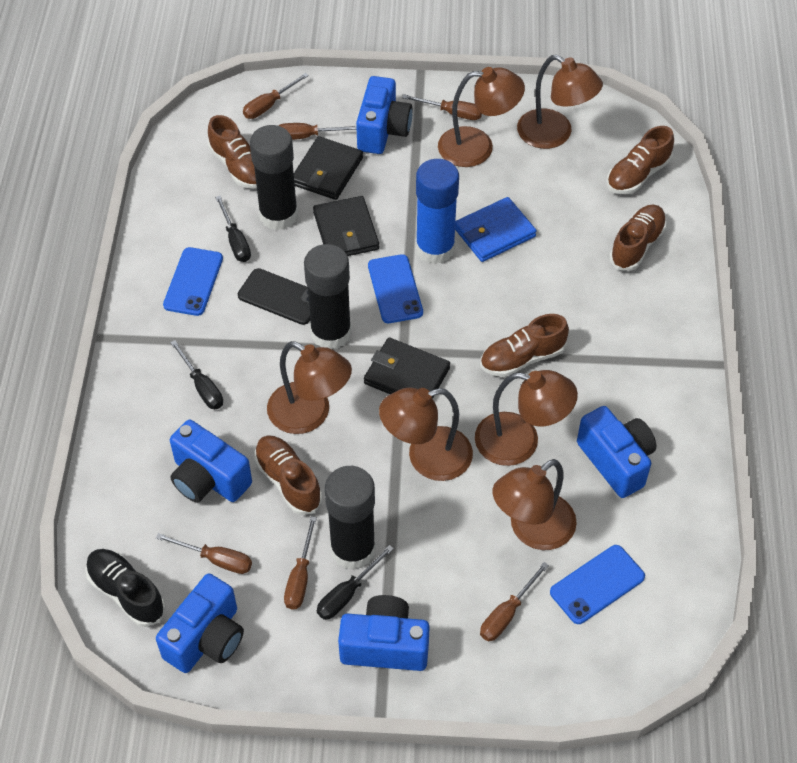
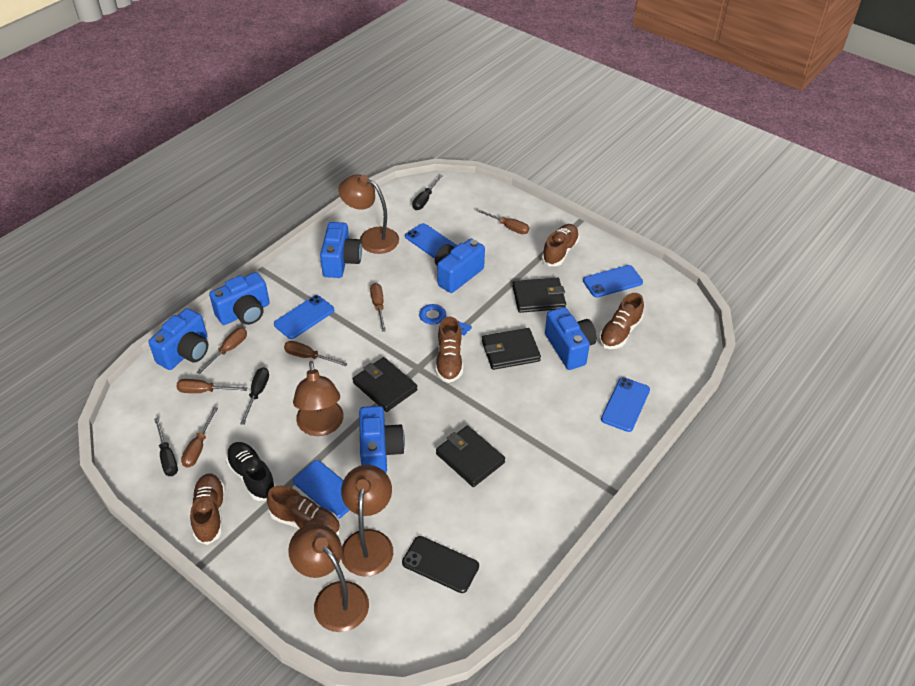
black glue stick: [250,125,298,230] [304,244,352,349] [325,466,376,570] = 3 -> none = 0
black wallet: [294,136,363,200] [313,196,379,256] [364,338,450,399] = 3 -> [353,357,418,412] [436,425,505,487] [482,328,541,370] [512,278,566,313] = 4
blue camera: [156,573,244,673] [170,420,252,503] [338,595,430,671] [356,76,412,154] [577,406,656,498] = 5 -> [149,308,208,370] [209,272,270,325] [320,222,362,278] [359,406,405,473] [435,239,485,293] [545,307,597,370] = 6
blue glue stick: [416,159,459,264] = 1 -> none = 0
blue key: none = 0 -> [419,304,472,336] = 1
blue phone: [163,247,223,316] [368,254,423,323] [550,545,645,624] = 3 -> [274,295,334,339] [293,460,349,519] [405,223,457,259] [583,265,643,298] [601,377,650,432] = 5
blue wallet: [455,197,537,262] = 1 -> none = 0
brown lamp: [267,341,352,434] [379,387,473,481] [438,67,525,167] [475,370,578,466] [492,459,577,550] [517,55,603,149] = 6 -> [288,524,369,632] [293,361,343,436] [338,174,399,254] [341,465,393,576] = 4

